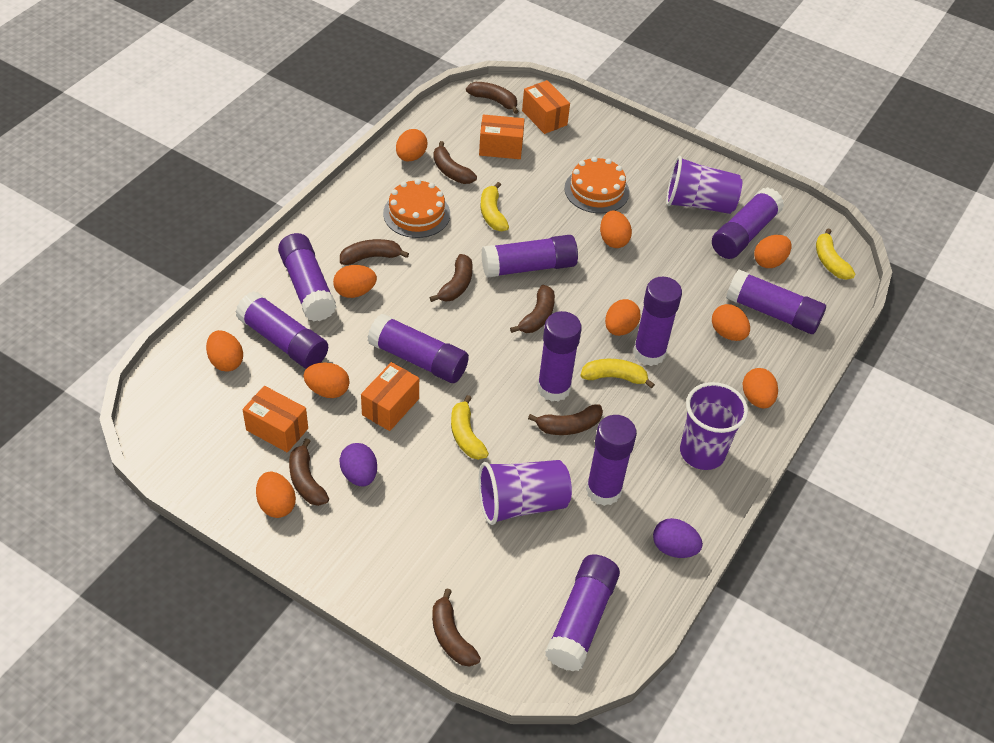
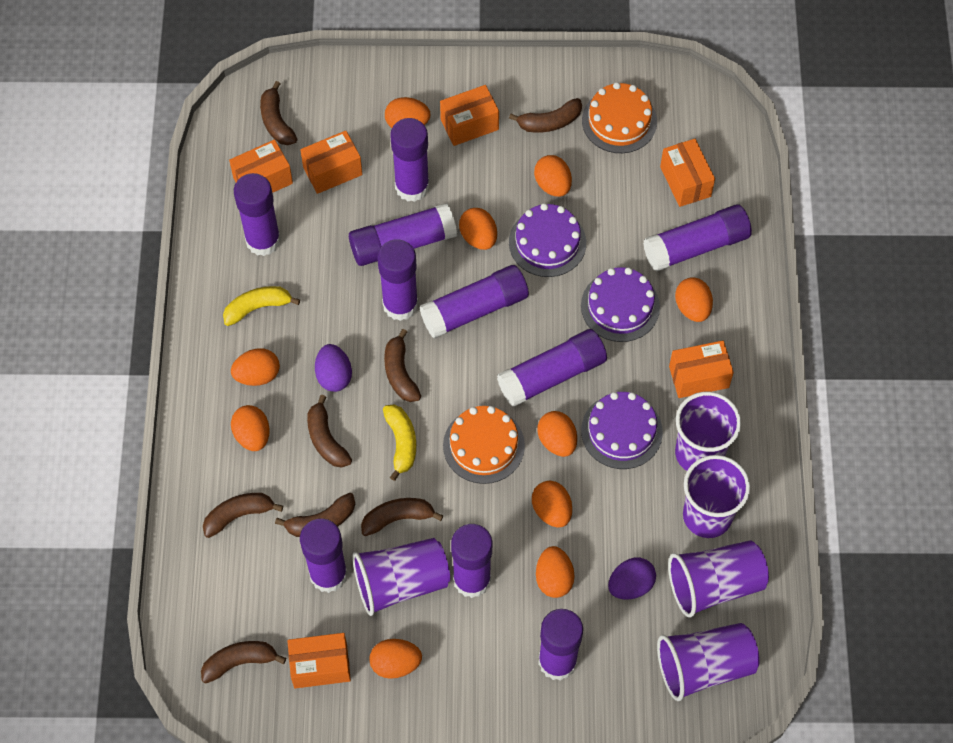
orange box: [243,386,308,453] [361,362,419,431] [479,114,525,159] [522,80,570,134] = 4 -> [229,140,293,193] [287,633,351,688] [300,131,362,194] [440,85,499,146] [660,139,715,207] [669,340,734,398] = 6
purple cake: none = 0 -> [509,203,586,277] [581,267,660,342] [581,392,663,469] = 3
purple cup: [479,460,572,525] [666,156,742,214] [680,382,748,470] = 3 -> [352,538,450,616] [657,623,760,701] [668,540,769,618] [675,392,741,471] [683,455,750,538] = 5
yellow banana: [451,395,489,460] [481,182,509,231] [581,359,655,389] [816,228,855,280] = 4 -> [223,286,300,326] [383,405,416,481] = 2

